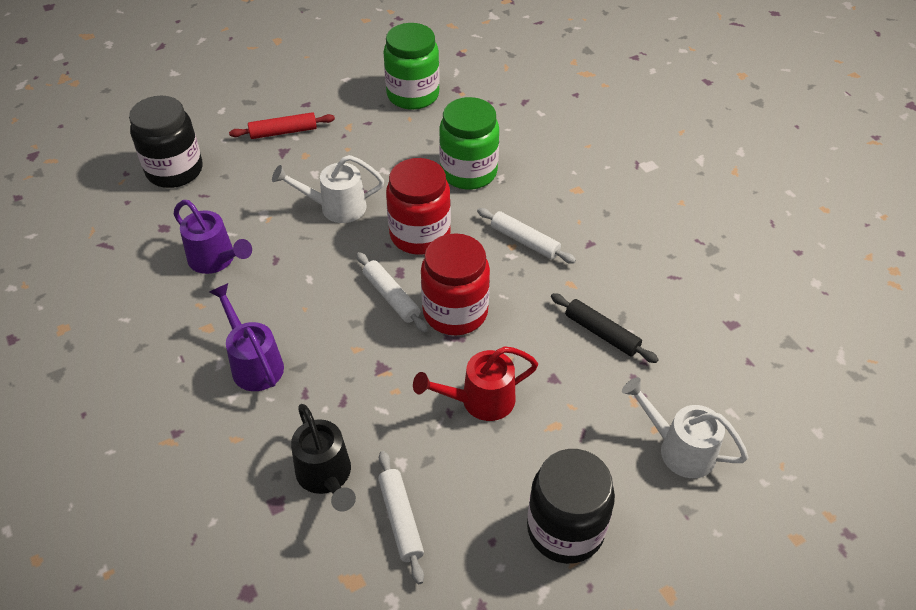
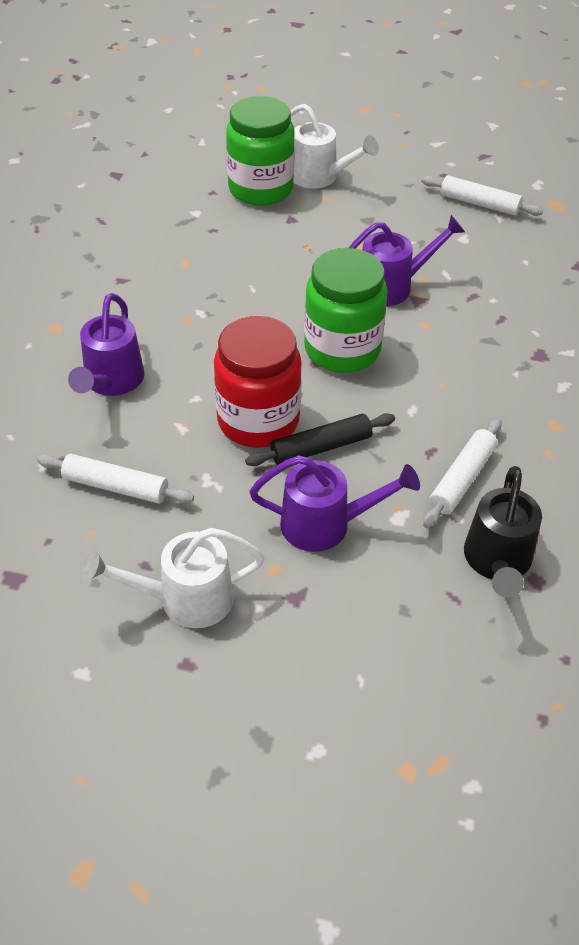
black jar: [129,96,203,188] [527,449,615,564] = 2 -> none = 0
purple watering can: [174,200,252,274] [210,283,284,391] = 2 -> [68,293,144,396] [249,455,420,552] [349,215,465,306] = 3
red jar: [386,158,451,255] [421,233,490,335] = 2 -> [214,316,302,448] = 1
red rolling pin: [229,112,335,139] = 1 -> none = 0
red watering can: [413,346,538,421] = 1 -> none = 0

